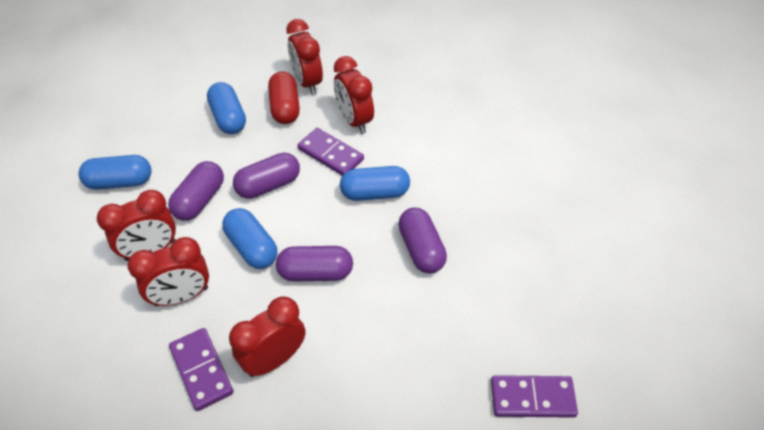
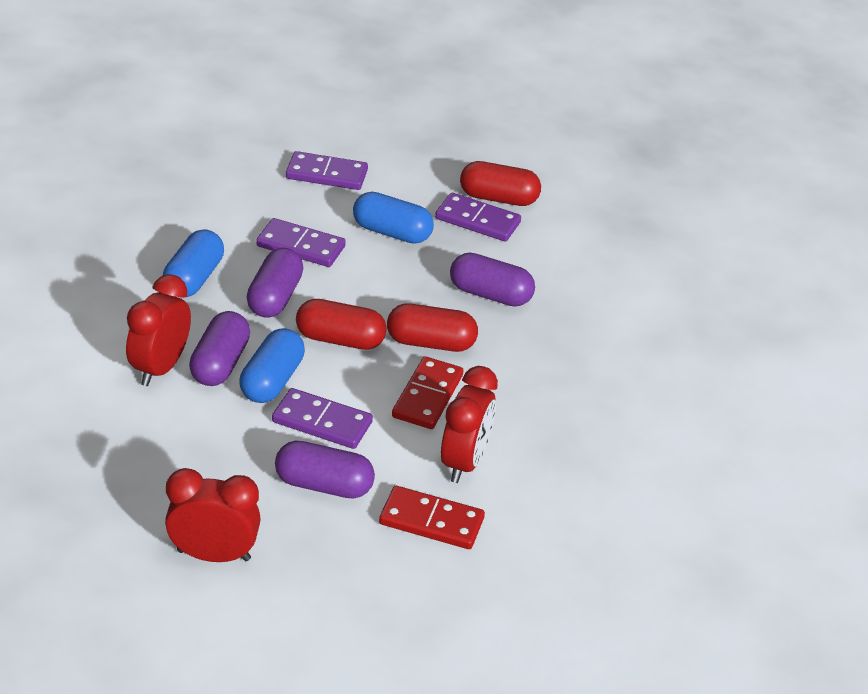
blue capsule: [78,155,151,190] [207,82,246,134] [222,208,278,269] [340,166,410,201] = 4 -> [163,229,224,298] [239,328,305,403] [353,192,434,244] = 3
purple domino: [169,328,234,411] [297,128,364,176] [491,375,578,418] = 3 -> [256,218,346,267] [272,388,373,449] [286,151,368,190] [435,193,521,242] = 4
red capsule: [268,72,300,124] = 1 -> [296,299,387,350] [387,303,478,352] [460,161,541,206] = 3
red clock: [97,190,176,261] [127,237,209,306] [229,296,305,377] [286,19,323,95] [334,56,374,134] = 5 -> [126,274,191,386] [165,468,261,562] [441,366,498,483] = 3
red domino: none = 0 -> [379,486,485,549] [392,356,464,429] = 2

